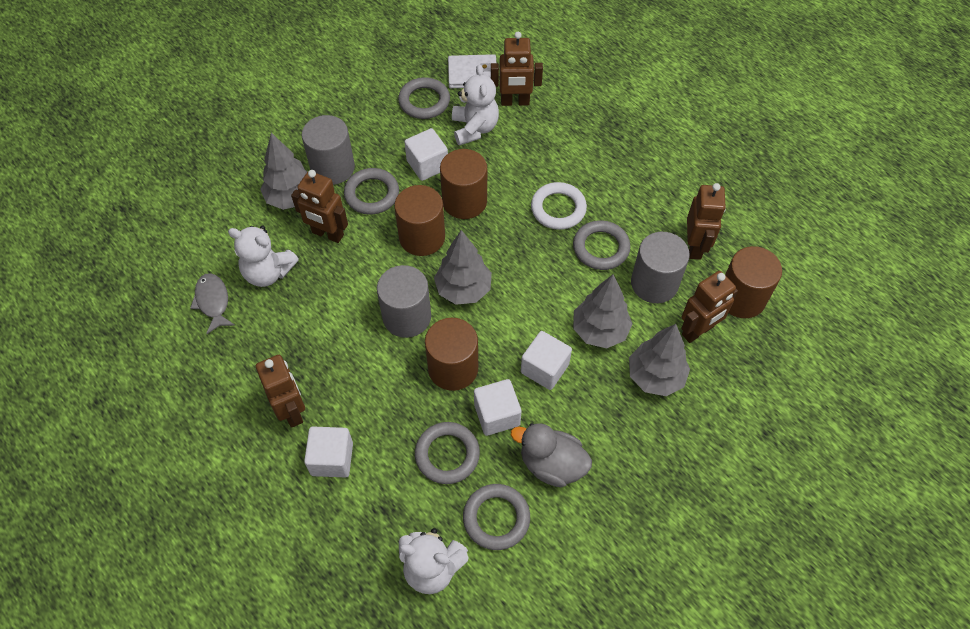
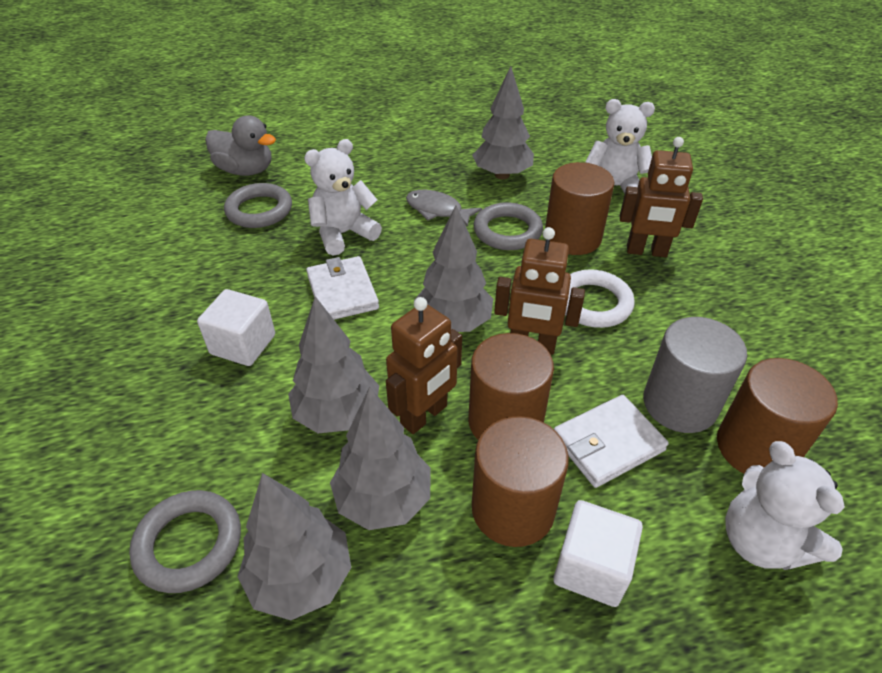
brown robot: [256,355,305,428] [291,170,348,243] [491,32,543,106] [681,271,738,343] [687,183,726,260] = 5 -> [386,297,462,434] [494,227,585,355] [620,137,703,257] = 3
grey cylinder: [302,115,355,185] [377,265,431,338] [631,232,690,303] = 3 -> [643,317,747,433] = 1
grey ring: [344,168,399,215] [398,77,450,119] [415,422,480,484] [463,484,530,550] [573,220,631,270] = 5 -> [129,490,241,593] [224,183,292,228] [473,202,543,250] = 3
grey tree: [260,133,307,210] [434,230,492,305] [573,275,632,348] [629,324,690,396] = 4 -> [237,473,351,620] [288,296,379,433] [330,387,431,530] [414,205,493,332] [472,66,534,179] = 5
white cube: [304,427,353,478] [404,128,448,181] [474,379,522,436] [521,331,572,390] = 4 -> [197,289,275,366] [553,500,643,607] = 2
white wallet: [448,54,496,88] = 1 -> [306,256,379,320] [554,395,669,488] = 2

